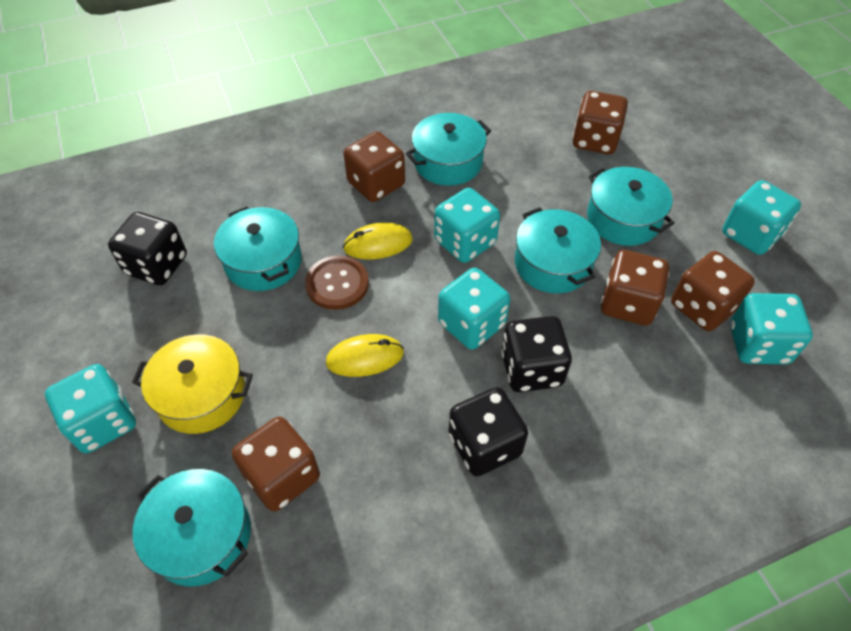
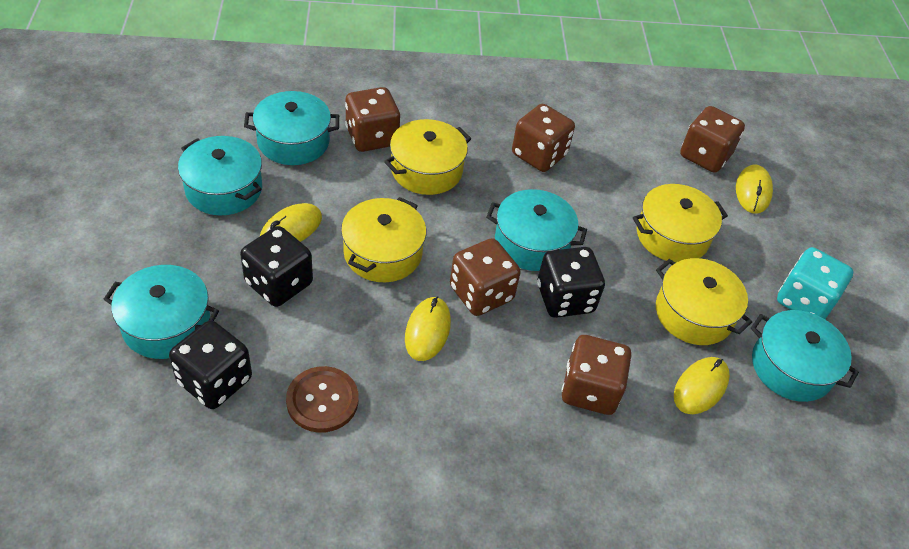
turquoise dice: [45,364,136,454] [434,188,500,263] [438,268,510,350] [722,180,801,255] [730,293,813,365] = 5 -> [777,247,854,319] = 1
yellow mouse: [326,334,404,377] [343,222,413,259] = 2 -> [260,203,322,242] [405,296,451,361] [674,357,730,414] [736,164,773,214] = 4
yellow pot: [132,334,253,434] = 1 -> [341,197,426,282] [384,119,471,195] [633,184,728,263] [656,258,752,345] = 4

